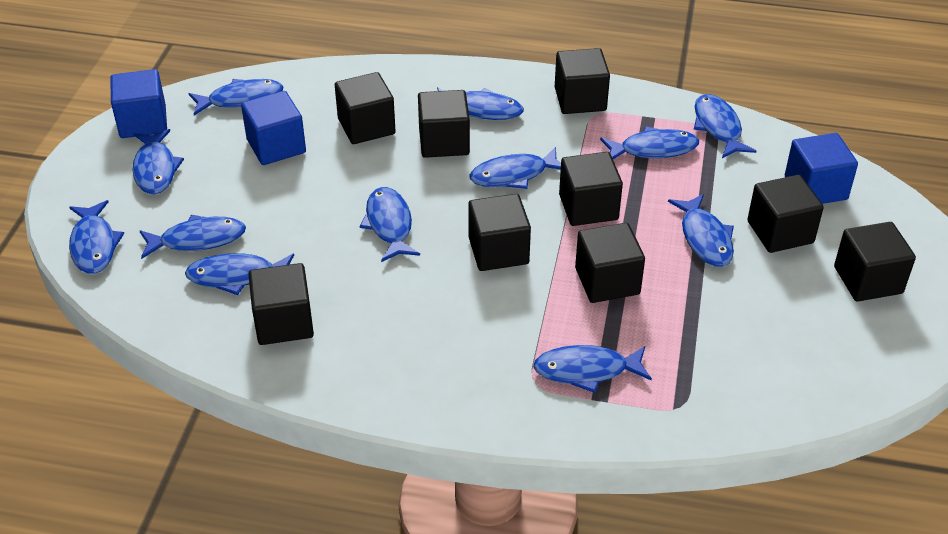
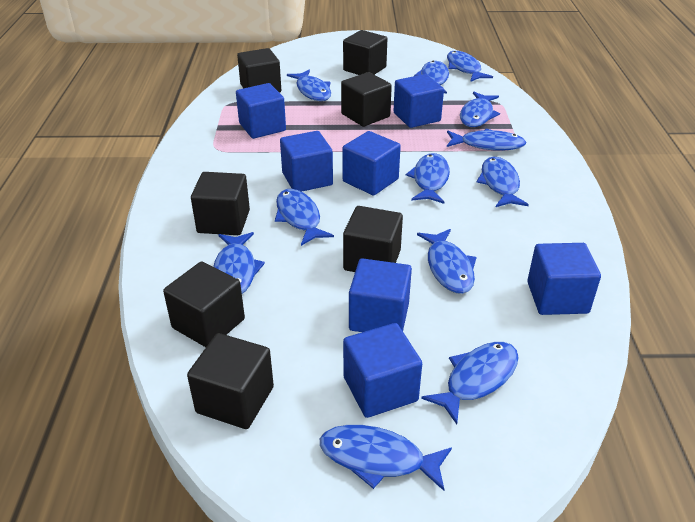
black cube: [248,263,314,345] [335,72,396,144] [418,90,470,158] [468,194,531,271] [555,48,610,114] [559,152,623,226] [575,223,645,303] [747,175,824,253] [834,222,916,302] = 9 -> [163,261,245,347] [187,333,274,429] [191,172,250,235] [237,48,281,93] [341,72,392,127] [343,30,387,75] [343,206,403,272] = 7
blue cube: [110,69,167,138] [241,91,306,165] [785,133,858,204] = 3 -> [236,83,286,139] [280,131,333,192] [342,131,401,196] [343,323,422,418] [349,258,412,332] [394,74,444,128] [527,243,601,315] = 7

